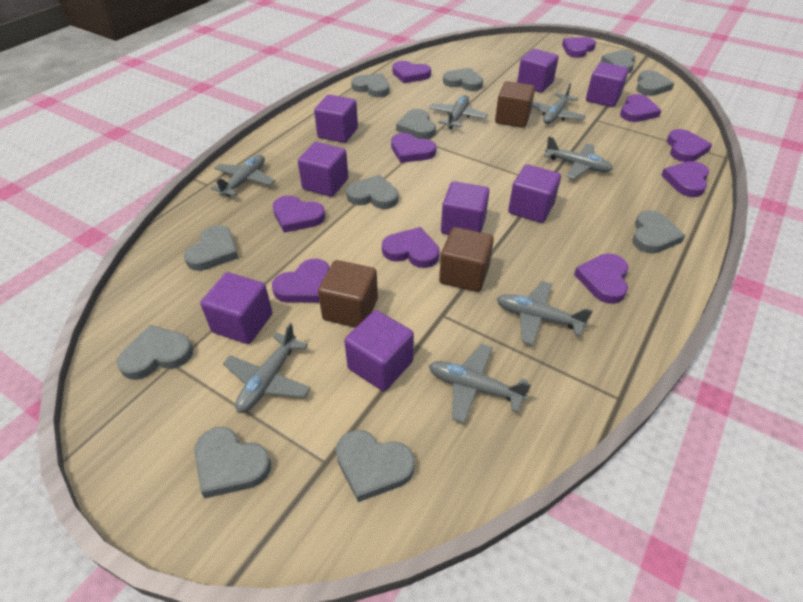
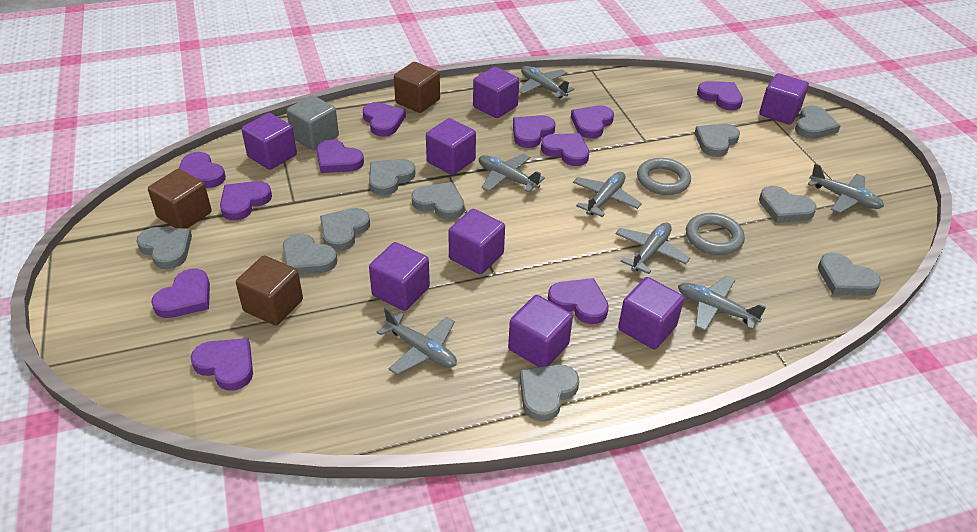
grey cube: none = 0 -> [286,95,339,150] = 1
grey heart: [117,325,193,380] [184,225,239,271] [194,427,271,498] [336,430,415,502] [346,175,399,209] [351,74,389,97] [396,109,436,139] [443,68,483,91] [601,50,636,73] [632,210,686,253] [636,70,674,96] = 11 -> [136,227,192,270] [283,234,337,275] [320,208,370,251] [369,159,415,196] [411,182,464,220] [520,364,579,422] [695,123,740,157] [759,186,817,223] [795,105,840,139] [818,253,881,296] = 10
grey ring: none = 0 -> [637,158,691,195] [686,213,745,255] = 2
purple heart: [272,259,330,303] [273,195,325,233] [382,227,440,268] [391,133,436,163] [392,61,431,83] [562,37,596,58] [574,254,629,304] [620,94,662,122] [661,161,709,197] [667,129,712,162] = 10 -> [151,269,210,318] [179,152,226,188] [190,338,253,390] [220,181,272,220] [316,139,364,173] [363,102,406,137] [513,115,555,148] [541,133,589,166] [548,278,609,324] [571,105,614,138] [697,81,743,111] = 11

